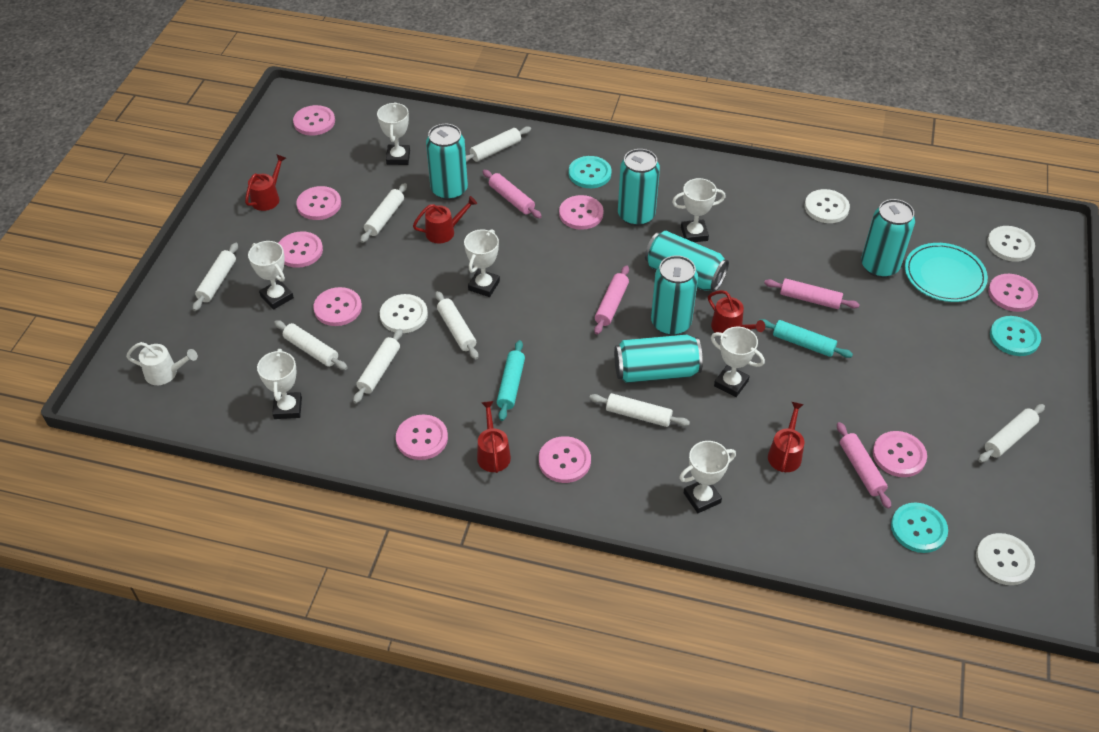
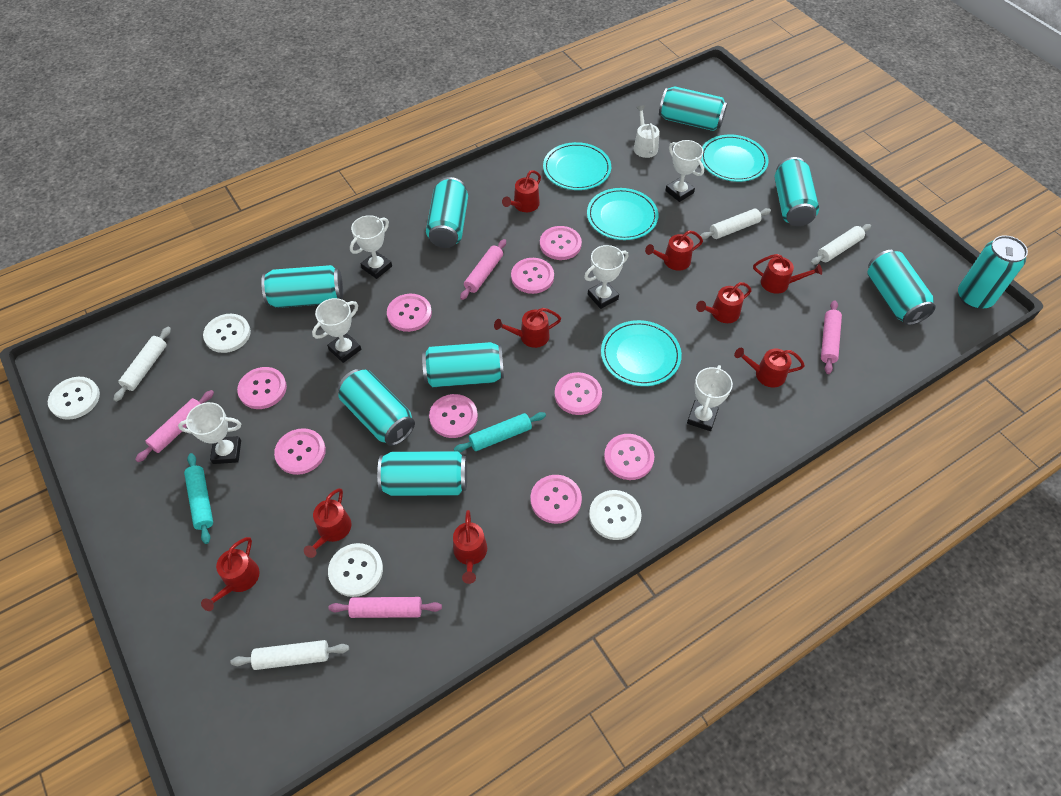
red watering can: [245,154,286,211] [413,196,477,243] [477,401,511,473] [708,290,765,333] [768,402,804,472] = 5 -> [201,537,260,611] [304,488,351,558] [453,510,487,584] [494,308,561,348] [502,170,541,212] [645,230,703,271] [696,282,752,323] [734,348,805,388] [753,254,822,294] = 9
turquoise button: [569,156,612,188] [891,503,948,553] [990,316,1041,356] = 3 -> none = 0
turquoise can: [426,124,468,200] [614,335,703,383] [618,149,660,226] [645,231,729,292] [651,255,698,335] [861,199,915,278] = 6 -> [261,265,343,308] [338,369,415,446] [377,451,467,496] [422,342,504,387] [426,177,468,248] [659,86,728,131] [775,157,819,226] [867,250,936,325] [958,235,1028,309] = 9
turquoise plate: [905,243,988,302] = 1 -> [543,142,611,190] [587,188,658,240] [601,320,682,386] [701,135,768,182] = 4
white rolling pin: [193,243,238,311] [274,320,348,370] [353,329,403,403] [360,183,407,243] [435,291,478,359] [466,127,531,162] [589,393,690,427] [978,404,1045,463] = 8 -> [114,327,171,402] [230,640,349,670] [700,208,771,240] [811,224,871,265] = 4
white trophy: [248,241,294,310] [257,349,302,419] [377,102,410,165] [464,229,500,297] [672,178,726,242] [679,441,736,513] [711,327,765,397] = 7 -> [178,402,241,464] [312,298,361,363] [350,215,392,279] [584,245,628,309] [665,140,704,202] [687,365,733,431] = 6

